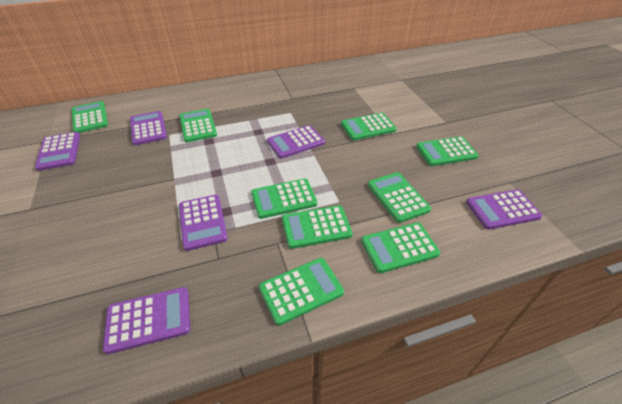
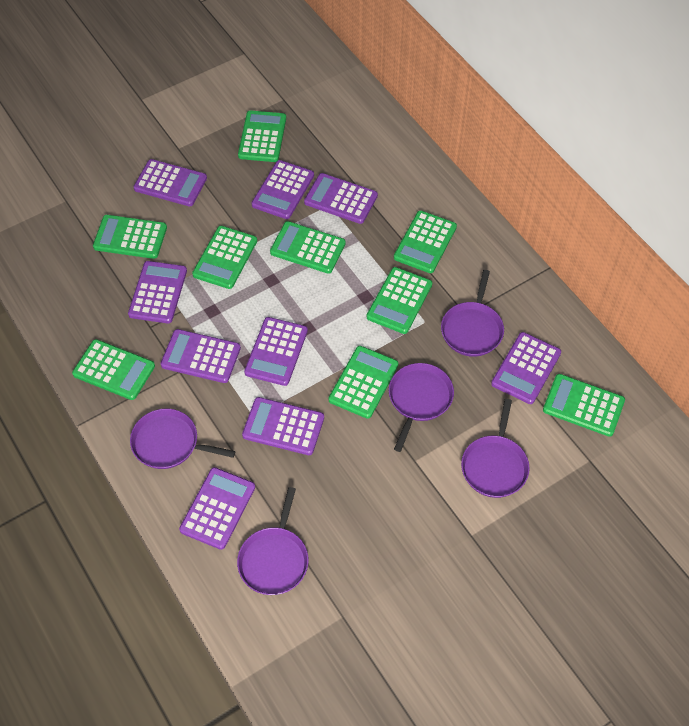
purple calculator: [35,132,80,171] [103,287,190,354] [130,111,167,145] [179,195,228,251] [267,125,325,159] [466,189,543,230] = 6 -> [128,261,187,323] [133,159,207,206] [161,329,241,383] [179,467,255,550] [242,397,324,455] [244,317,308,386] [252,160,314,219] [304,173,378,224] [491,332,561,404] = 9
purple pan: none = 0 -> [130,409,235,469] [237,487,309,595] [389,363,454,452] [441,270,504,357] [461,399,530,498] = 5

